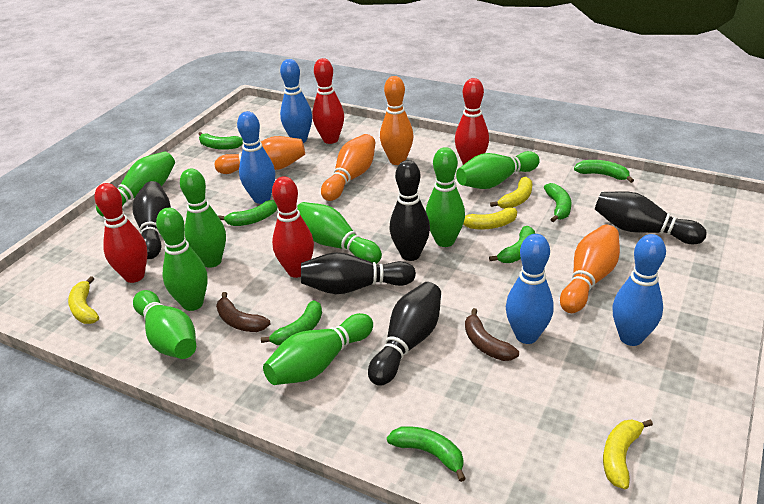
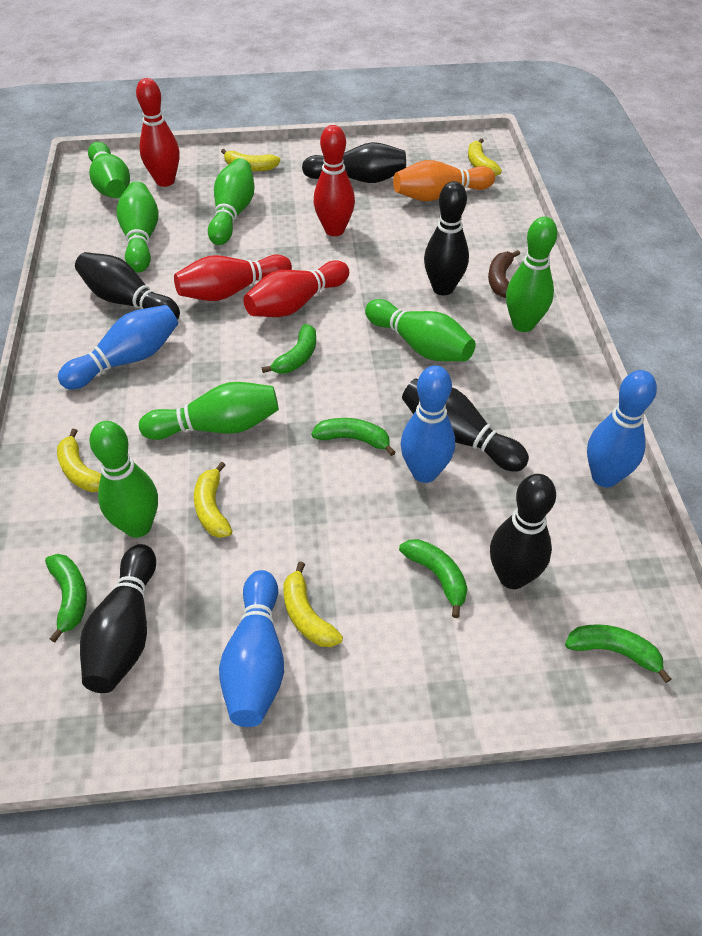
black bowling pin: [132,181,171,259] [301,252,416,294] [368,282,441,386] [389,160,430,261] [595,191,707,244] = 5 -> [75,252,180,320] [80,544,156,693] [302,142,406,183] [402,378,529,472] [424,181,469,295] [490,474,556,589] = 6
brown banana: [216,292,270,332] [465,308,519,361] = 2 -> [488,250,520,298] = 1
green banana: [199,132,243,150] [218,200,278,226] [261,300,322,345] [387,426,466,482] [489,226,535,263] [544,183,571,222] [574,160,634,183] = 7 -> [45,554,87,642] [262,324,316,374] [311,418,395,456] [399,539,468,618] [565,624,671,683] = 5
green bowling pin: [96,151,175,217] [133,290,196,359] [156,208,208,311] [180,169,226,268] [263,313,373,385] [297,202,382,264] [426,147,465,247] [456,151,540,189] = 8 -> [88,142,130,198] [89,421,158,538] [116,181,159,273] [139,382,279,440] [208,158,254,245] [365,299,475,361] [506,217,558,332] = 7
orange bowling pin: [215,136,305,174] [321,134,376,201] [380,76,414,165] [560,224,620,313] = 4 -> [393,160,495,202] = 1
yellow banana: [68,276,99,324] [463,207,517,230] [490,177,532,209] [603,419,653,489] = 4 -> [57,429,101,492] [194,462,232,538] [221,149,281,171] [283,562,343,647] [468,138,502,176] = 5

